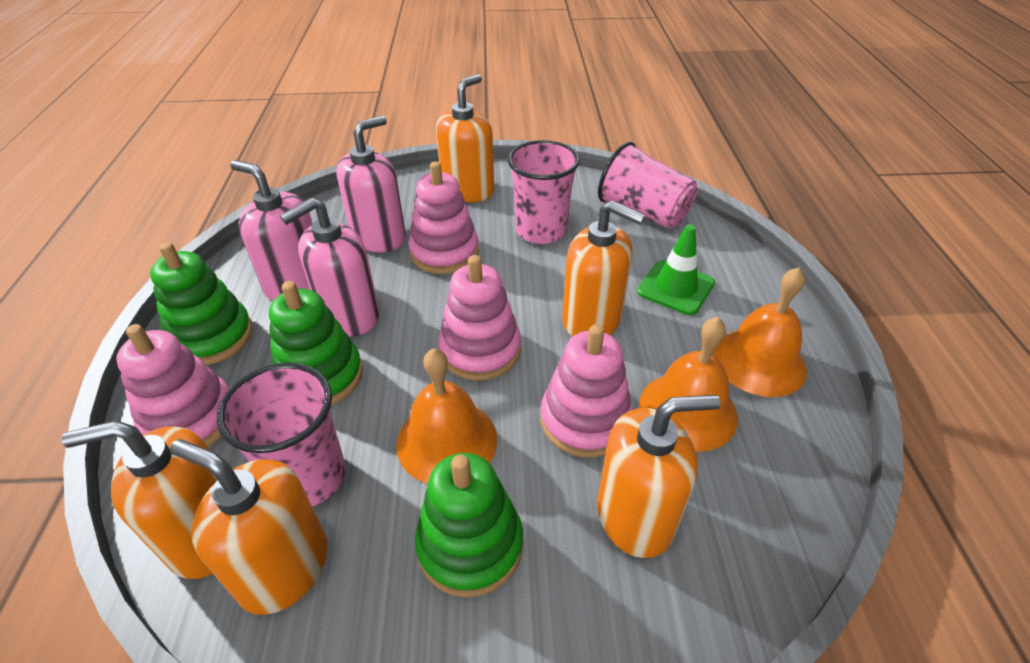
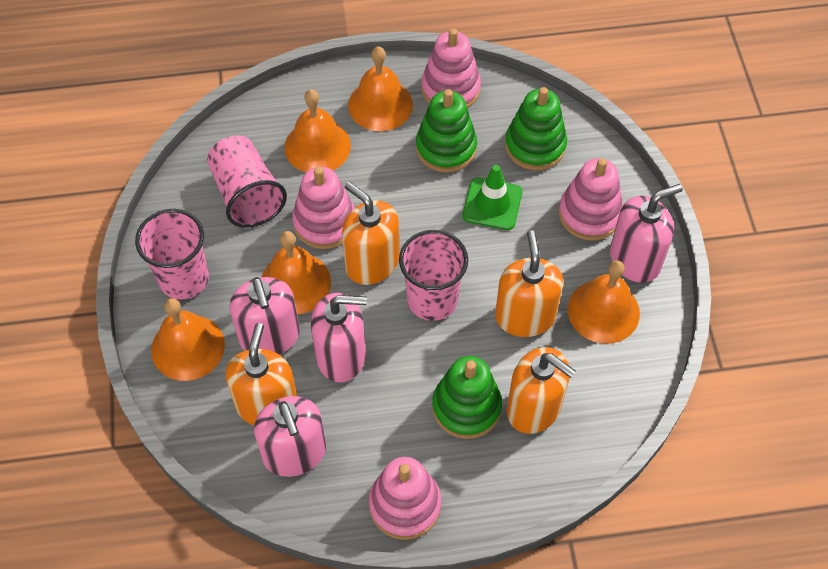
orange bell: [396,348,497,484] [639,317,738,452] [713,267,807,397] = 3 -> [151,298,225,381] [262,231,331,314] [284,89,351,173] [348,46,413,131] [568,260,640,344] = 5
orange soap dispenser: [62,421,217,579] [170,439,327,615] [436,74,494,202] [563,200,645,337] [597,395,721,558] = 5 -> [225,323,297,425] [342,182,399,285] [495,230,563,337] [507,347,576,434] = 4
pink soap dispenser: [230,160,313,301] [280,198,379,336] [336,116,406,253] = 3 -> [230,277,300,354] [254,396,326,477] [311,293,367,382] [610,184,683,283] = 4

